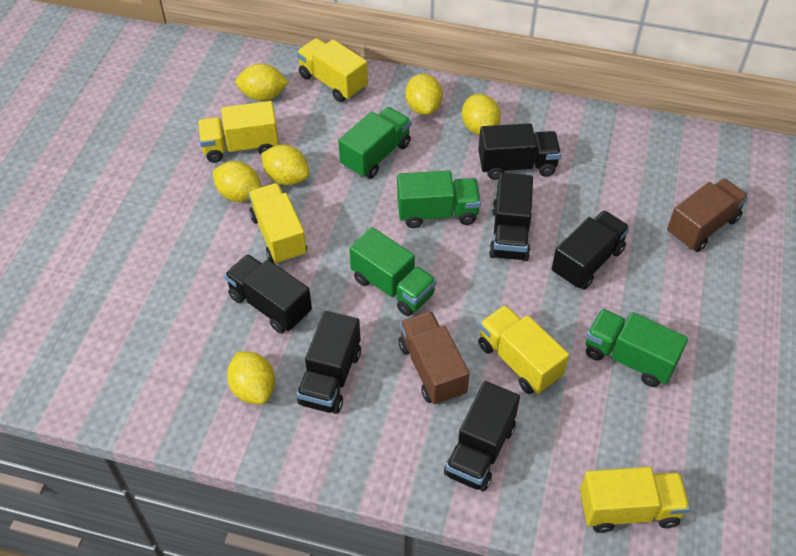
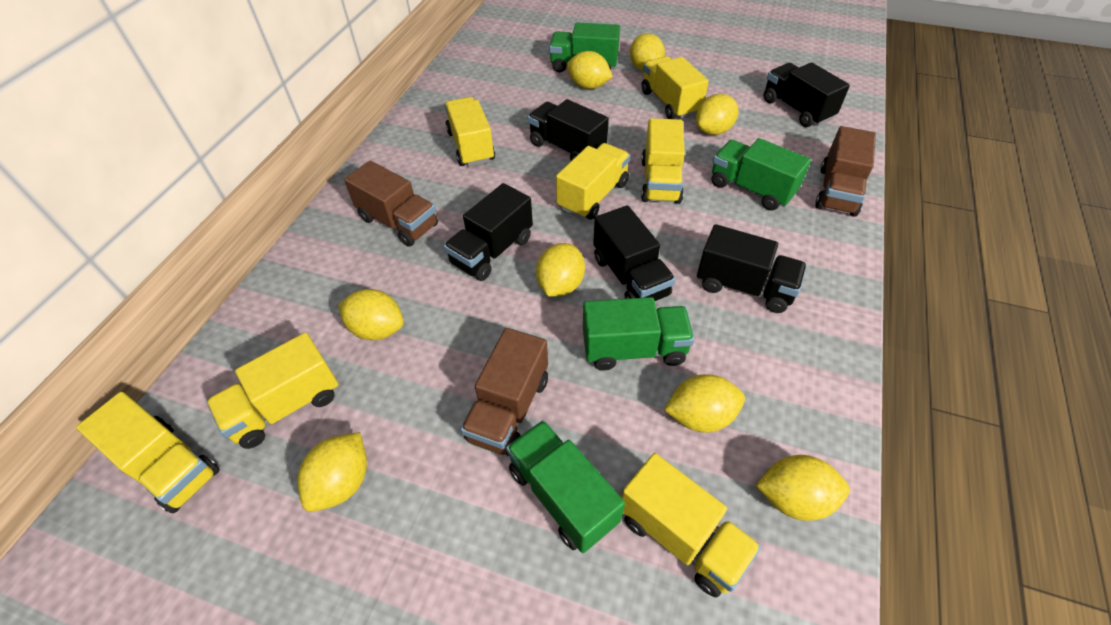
black truck: [224,254,312,334] [297,311,361,414] [444,381,520,491] [478,123,561,180] [489,173,533,261] [552,210,630,290] = 6 -> [444,183,533,281] [528,99,609,161] [593,205,675,301] [697,224,807,313] [764,62,850,127] = 5
brown truck: [399,311,470,405] [667,178,749,252] = 2 -> [344,161,438,247] [461,328,548,456] [815,126,876,217] = 3
yellow lemon: [213,161,261,202] [227,351,275,405] [235,63,289,101] [261,145,309,185] [405,74,443,115] [462,94,501,135] = 6 -> [298,432,367,512] [338,289,404,340] [536,243,585,297] [567,51,613,89] [630,33,665,71] [664,374,745,433] [696,94,738,135] [756,455,850,521] = 8
yellow truck: [198,101,279,163] [248,183,307,265] [297,38,368,102] [478,305,569,394] [580,467,690,533] = 5 -> [76,392,220,513] [206,332,338,449] [445,97,495,167] [556,143,630,220] [622,453,761,598] [641,56,709,119] [641,118,685,204] = 7

